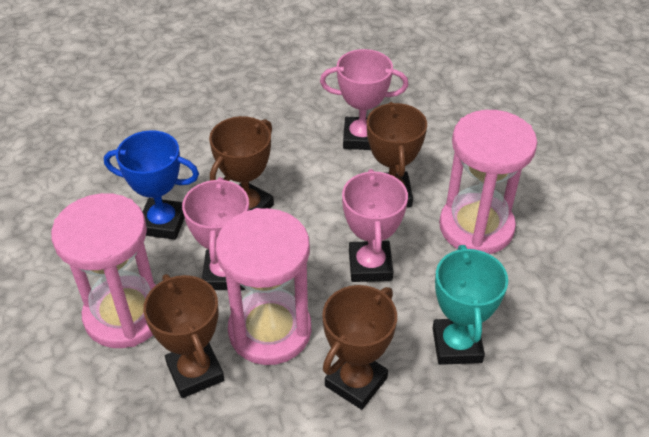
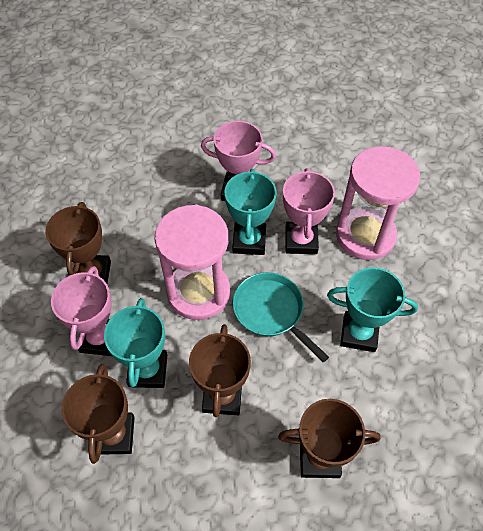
blue trophy: [104,130,199,240] = 1 -> none = 0
pink hourglass: [51,193,156,348] [216,208,311,365] [439,110,537,254] = 3 -> [154,205,230,320] [336,146,420,260] = 2
turquoise pan: none = 0 -> [232,272,329,362] = 1
turquoise trophy: [433,245,508,365] = 1 -> [104,298,167,388] [225,169,277,255] [327,267,418,352] = 3

